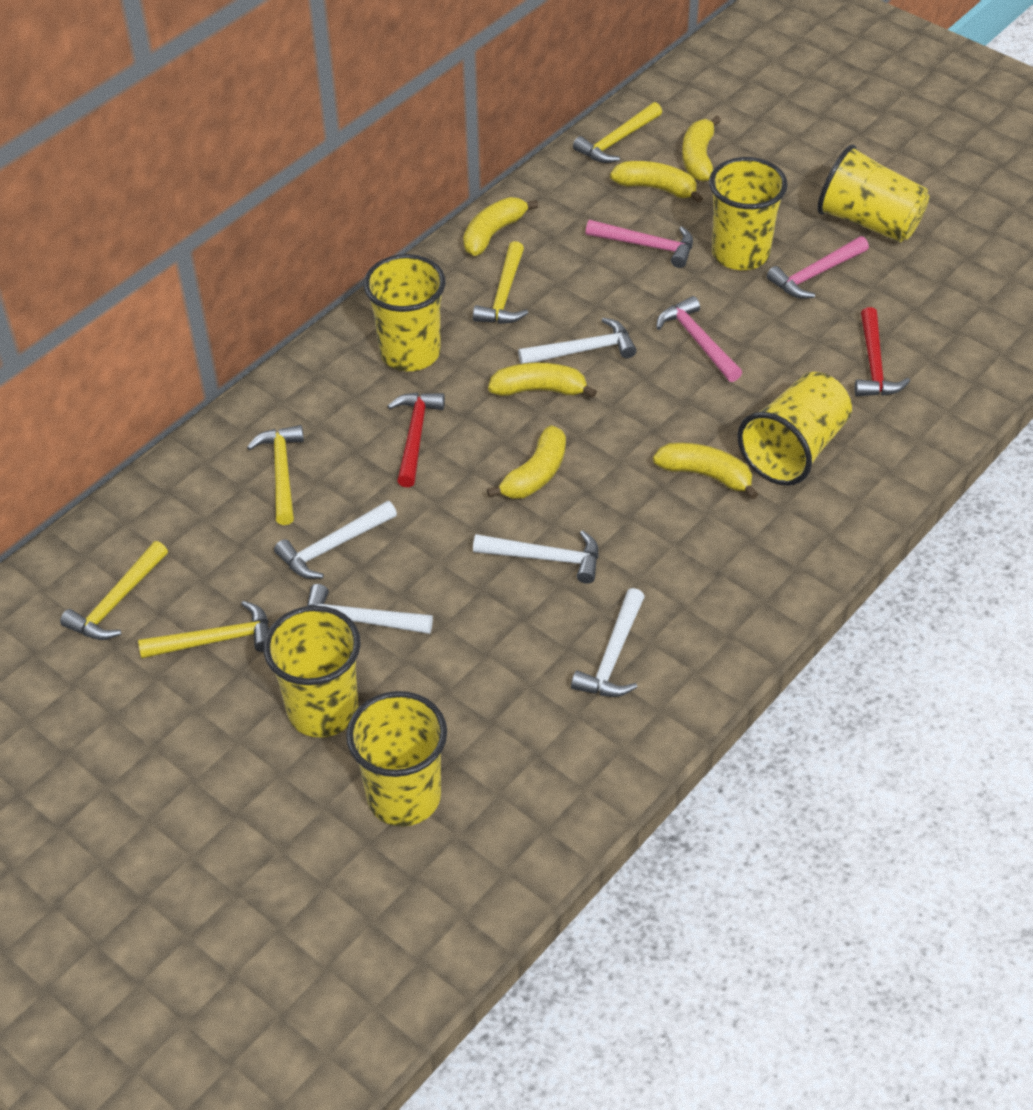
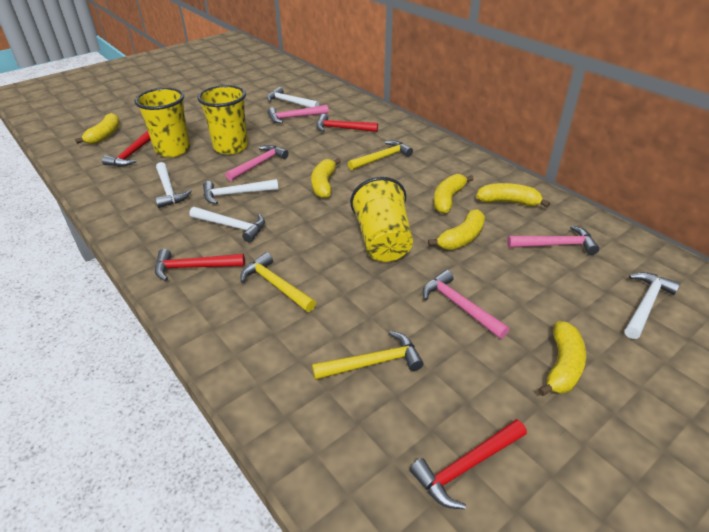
pink hammer: [586,220,693,268] [656,296,742,382] [767,236,869,299] = 3 -> [225,145,289,181] [267,105,329,123] [422,270,509,339] [507,225,599,255] = 4
red hammer: [388,393,445,487] [854,307,910,396] = 2 -> [102,130,151,167] [155,249,245,281] [316,114,378,132] [409,419,527,509] = 4
yellow cup: [263,606,361,738] [346,691,447,826] [364,254,446,371] [709,157,788,270] [737,372,852,486] [817,145,929,242] = 6 -> [134,88,190,157] [197,85,248,154] [350,177,413,262] = 3
yellow hammer: [60,541,168,640] [138,601,269,658] [247,425,304,525] [473,241,528,324] [573,102,662,163] = 5 -> [240,252,316,312] [312,331,424,380] [348,140,413,170] = 3

